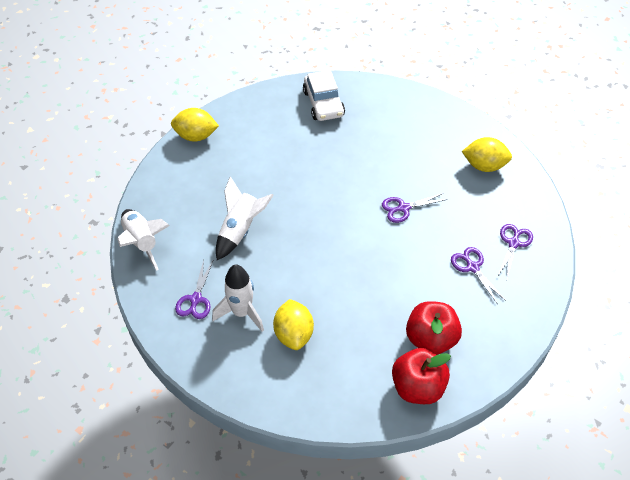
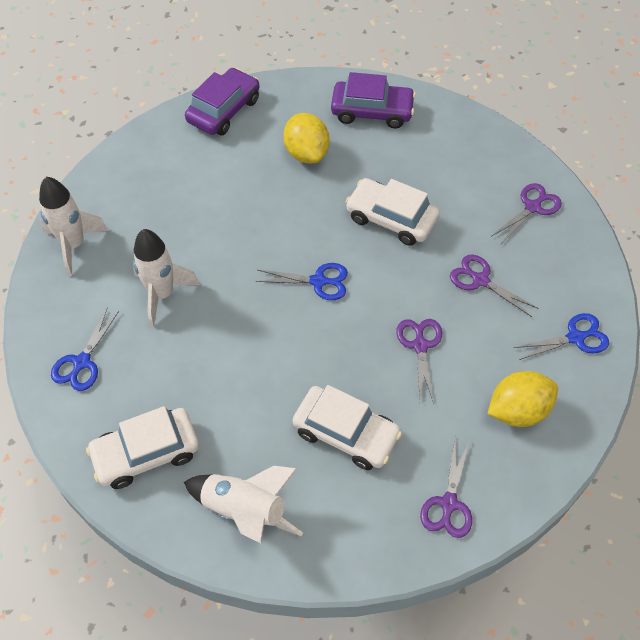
blue scissors: none = 0 -> [51,307,119,391] [255,263,348,300] [514,313,609,360] = 3
purple car: none = 0 -> [185,68,260,135] [331,72,416,128] = 2
red apple: [392,348,451,404] [406,301,462,355] = 2 -> none = 0
white car: [303,70,345,121] = 1 -> [86,406,199,489] [293,385,402,470] [345,178,440,246] = 3
yellow lemon: [171,108,219,142] [273,299,314,350] [461,137,512,172] = 3 -> [284,113,330,163] [487,371,558,427] = 2

